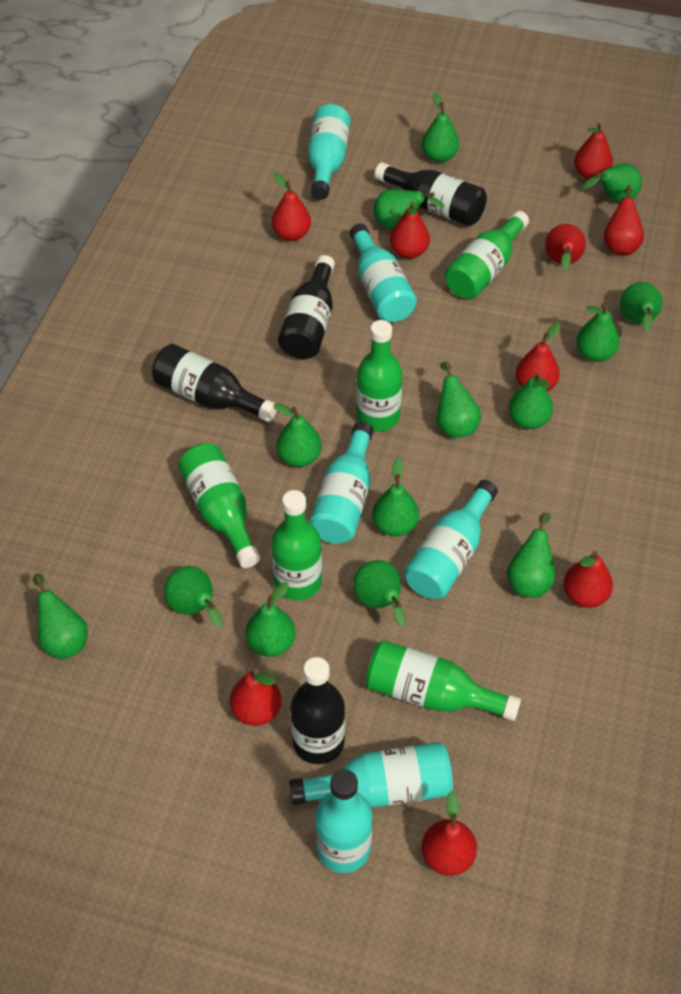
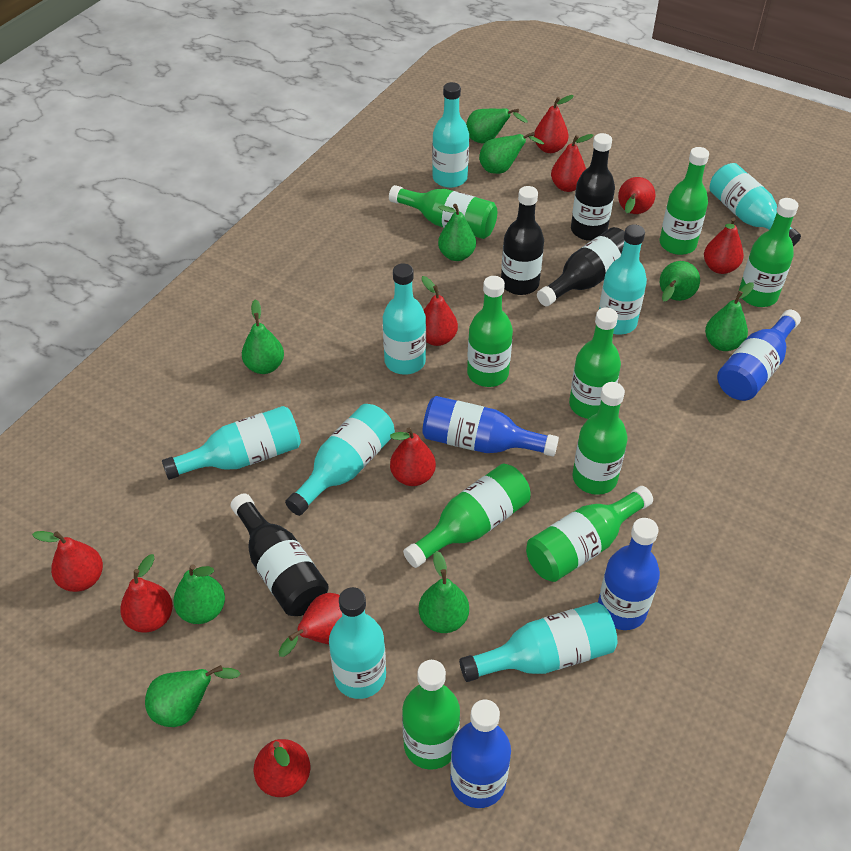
blue bottle: none = 0 -> [422,396,559,457] [450,700,511,808] [598,518,660,630] [717,310,801,401] = 4
green bottle: [178,443,260,568] [271,490,322,600] [356,320,403,431] [365,640,521,721] [445,211,529,299] = 5 -> [389,185,497,239] [402,660,460,770] [403,464,531,568] [467,276,513,387] [526,486,653,582] [569,307,621,419] [573,382,628,495] [659,147,709,255] [739,198,799,307] = 9
green pear: [33,573,88,659] [164,566,223,627] [246,582,295,657] [273,403,322,467] [353,560,406,627] [372,458,419,537] [374,189,444,229] [422,92,459,163] [437,362,481,438] [507,513,555,598] [508,372,553,429] [576,303,620,362] [583,163,642,203] [620,282,662,332] = 14 -> [145,665,241,727] [173,564,225,624] [242,299,284,374] [419,551,469,633] [438,204,476,261] [466,108,528,144] [479,132,544,174] [660,261,700,302] [705,282,754,351] = 9
red pear: [230,669,282,726] [272,173,311,241] [390,202,430,259] [421,791,477,876] [516,323,560,392] [545,224,586,270] [564,551,613,608] [574,123,613,179] [603,185,644,255] = 9 -> [32,531,103,592] [120,554,173,633] [254,739,310,797] [279,593,342,657] [390,428,436,486] [421,276,458,346] [534,95,574,153] [551,134,593,192] [618,177,656,214] [704,217,744,274] = 10
turquoise bottle: [289,742,453,808] [307,104,350,200] [309,421,373,544] [315,769,373,873] [350,224,417,322] [404,480,498,599] = 6 -> [162,406,301,480] [285,404,395,516] [329,587,386,699] [383,263,426,375] [432,82,469,188] [459,602,617,682] [599,224,647,335] [710,163,801,246] = 8

